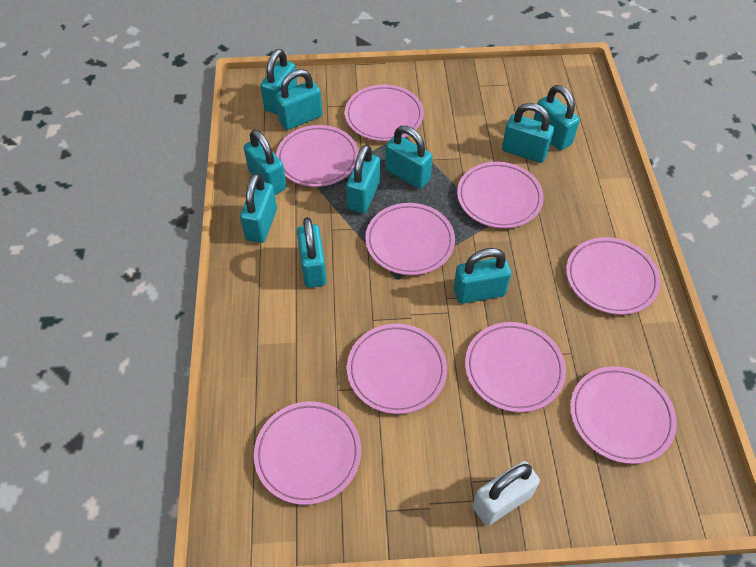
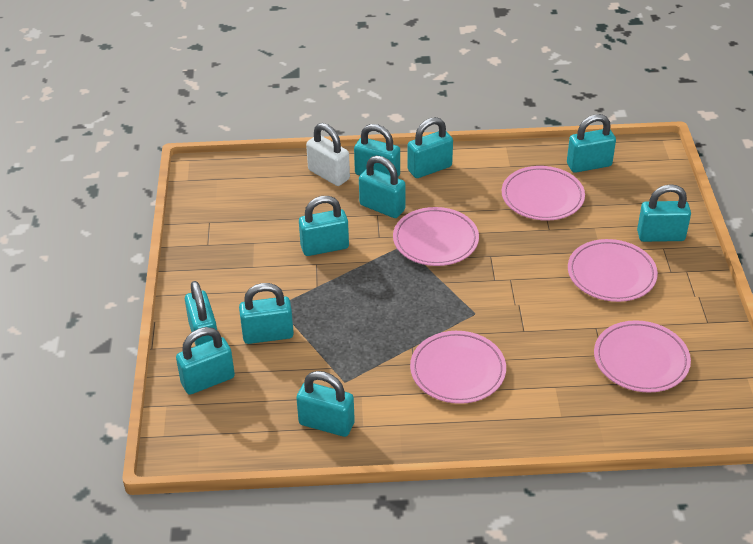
pink plate: [254,401,361,505] [276,125,359,187] [345,85,424,141] [347,323,447,414] [365,203,455,275] [457,162,544,228] [465,322,566,412] [566,237,661,315] [570,366,677,464] = 9 -> [393,207,479,266] [410,331,506,404] [502,166,585,221] [568,239,658,302] [594,320,691,393] = 5

